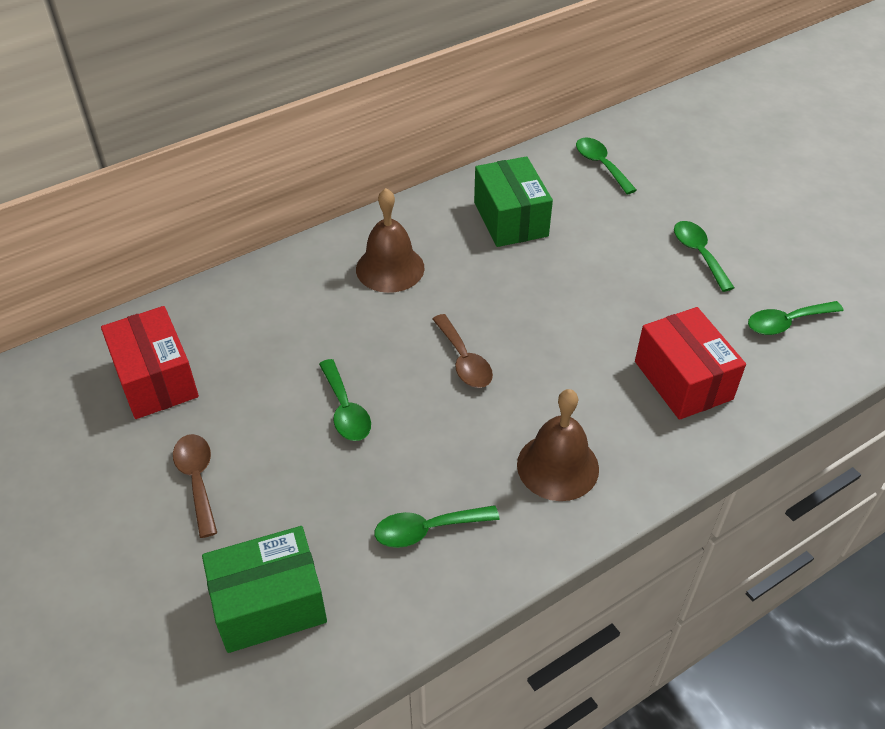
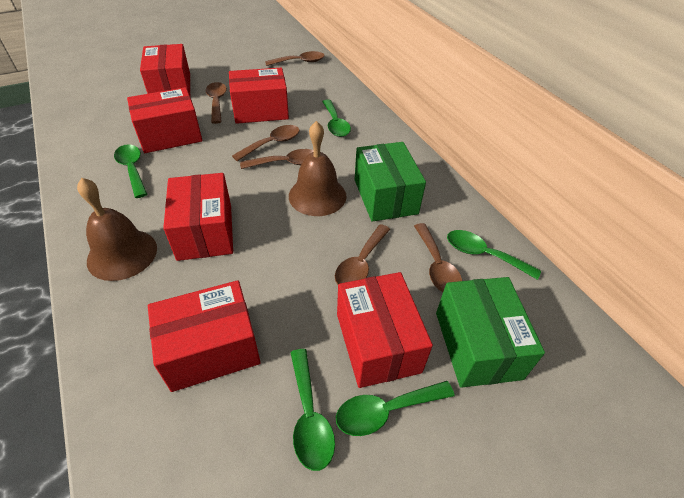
brown spoon: [173,434,217,538] [433,314,493,388] = 2 -> [205,82,227,124] [232,125,299,161] [240,149,313,169] [265,51,325,66] [335,224,390,285] [414,223,462,292] = 6
red box: [101,306,199,419] [635,307,746,420] = 2 -> [127,87,202,153] [140,44,190,95] [148,280,261,392] [163,173,233,261] [229,68,289,124] [337,272,433,388] = 6

